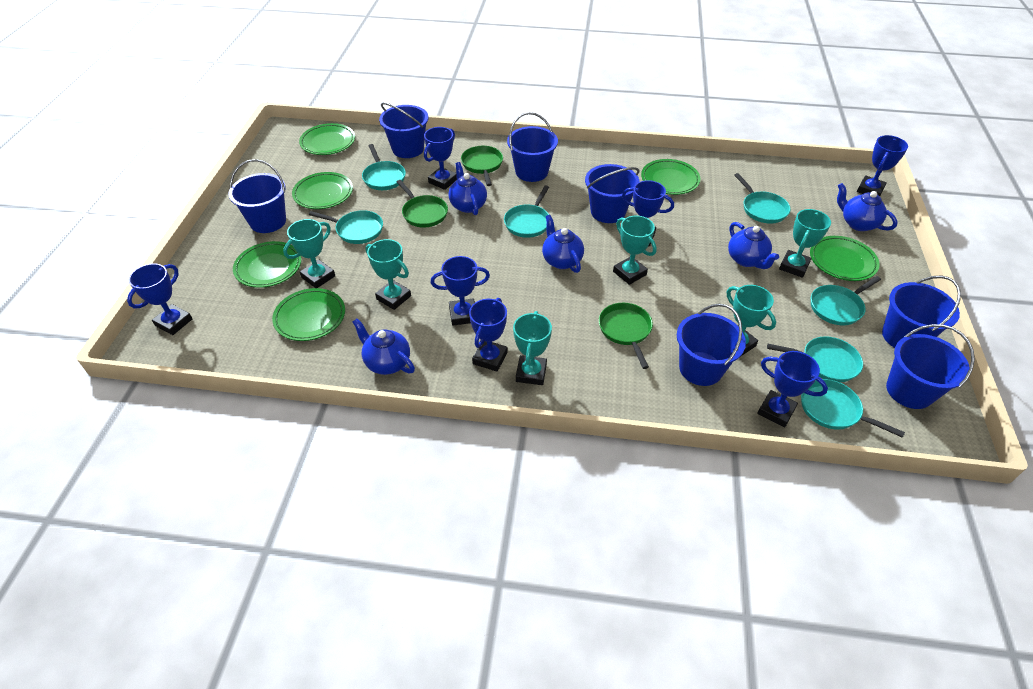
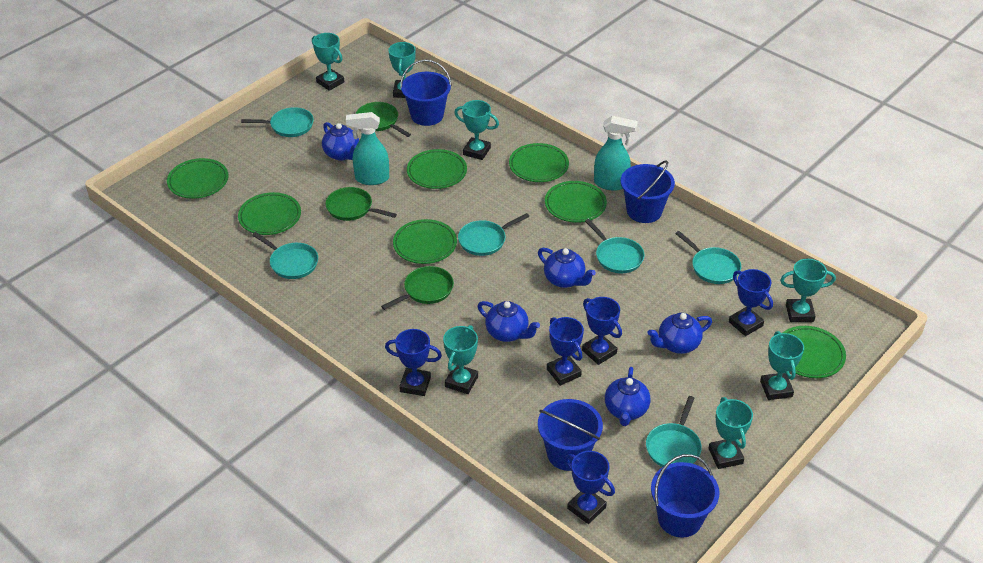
blue bucket: [228,159,286,233] [379,102,428,158] [507,112,558,182] [585,164,640,223] [677,304,746,386] [882,275,961,348] [886,324,975,409] = 7 -> [400,59,452,126] [538,399,603,471] [621,160,675,223] [651,454,719,538] = 4
blue trophy: [127,263,193,335] [424,127,457,190] [430,256,490,326] [469,298,508,372] [622,180,674,247] [757,351,828,428] [857,135,908,196] = 7 -> [385,329,442,396] [547,317,584,386] [565,451,615,524] [582,297,622,365] [729,269,773,336] = 5
green plate: [233,241,302,288] [272,288,345,341] [292,172,353,209] [299,123,355,155] [641,159,700,195] [810,236,880,281] = 6 -> [167,158,228,199] [238,192,301,235] [393,219,457,264] [407,149,467,189] [509,143,569,182] [545,181,607,223] [783,326,846,378] = 7
turquoise pan: [309,210,383,244] [362,144,406,190] [504,185,549,238] [734,173,791,224] [767,336,863,382] [801,379,905,438] [811,276,881,325] = 7 -> [241,107,314,137] [252,232,318,279] [458,213,529,256] [585,219,645,273] [646,396,702,467] [675,231,741,284] = 6
turquoise spray bottle: none = 0 -> [346,112,389,185] [594,116,638,191] = 2
turquoise trophy: [283,219,335,288] [365,239,411,310] [513,311,552,385] [613,215,657,285] [727,285,776,357] [779,209,831,278] = 6 -> [312,33,344,91] [388,42,416,98] [443,325,478,394] [454,100,499,160] [708,397,753,469] [760,331,804,400] [780,259,836,322] = 7

